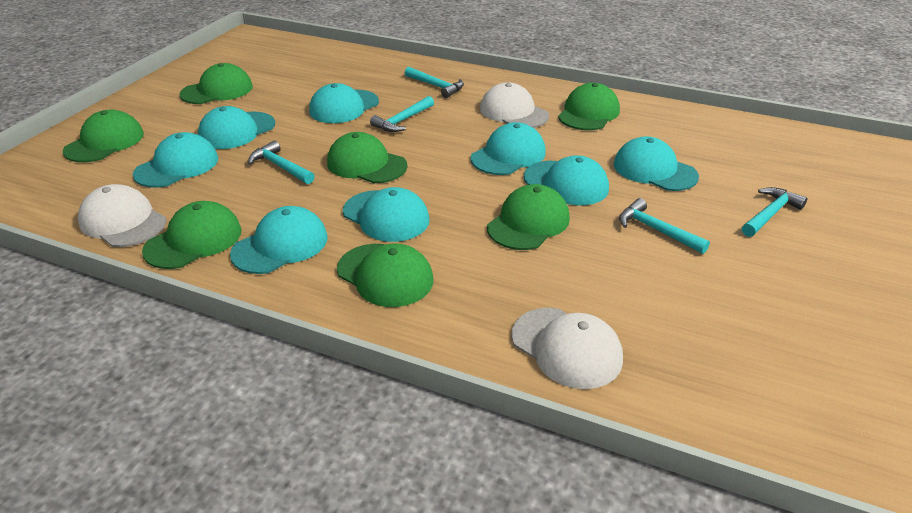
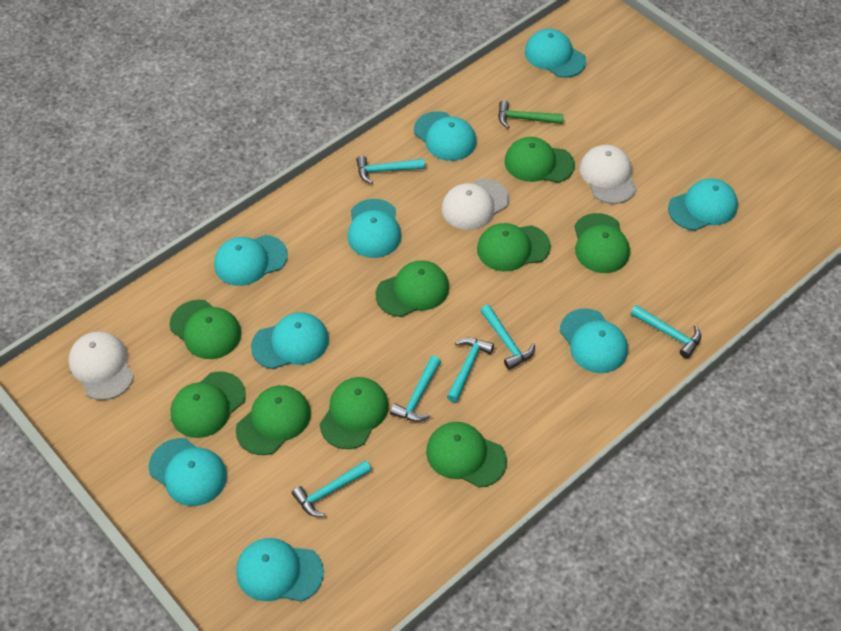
green cap: [63,110,144,162] [142,201,241,269] [179,63,253,104] [327,132,408,183] [337,244,434,307] [487,184,570,250] [558,83,620,130] = 7 -> [169,300,241,359] [170,371,246,438] [236,385,311,455] [320,377,389,449] [375,260,449,317] [426,422,507,487] [477,223,551,271] [505,137,575,183] [574,213,630,273] = 9
green hammer: none = 0 -> [498,100,563,128] = 1
turquoise cap: [133,132,218,188] [198,106,275,149] [230,206,328,274] [309,83,379,123] [343,187,430,242] [471,122,546,175] [524,155,609,205] [614,136,699,191] = 8 -> [149,438,227,506] [214,235,288,286] [236,538,324,602] [251,312,329,369] [347,199,401,258] [414,111,476,161] [525,29,586,78] [560,308,628,373] [668,179,738,231] = 9
turquoise hammer: [248,140,315,184] [370,96,434,132] [405,67,464,98] [619,198,710,254] [742,187,807,237] = 5 -> [292,460,372,517] [356,156,425,184] [390,356,441,422] [447,338,494,402] [480,305,535,370] [631,305,701,358] = 6

